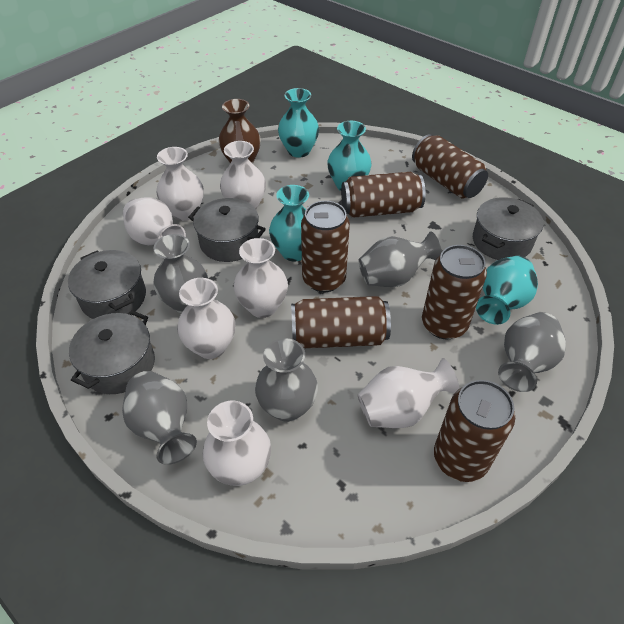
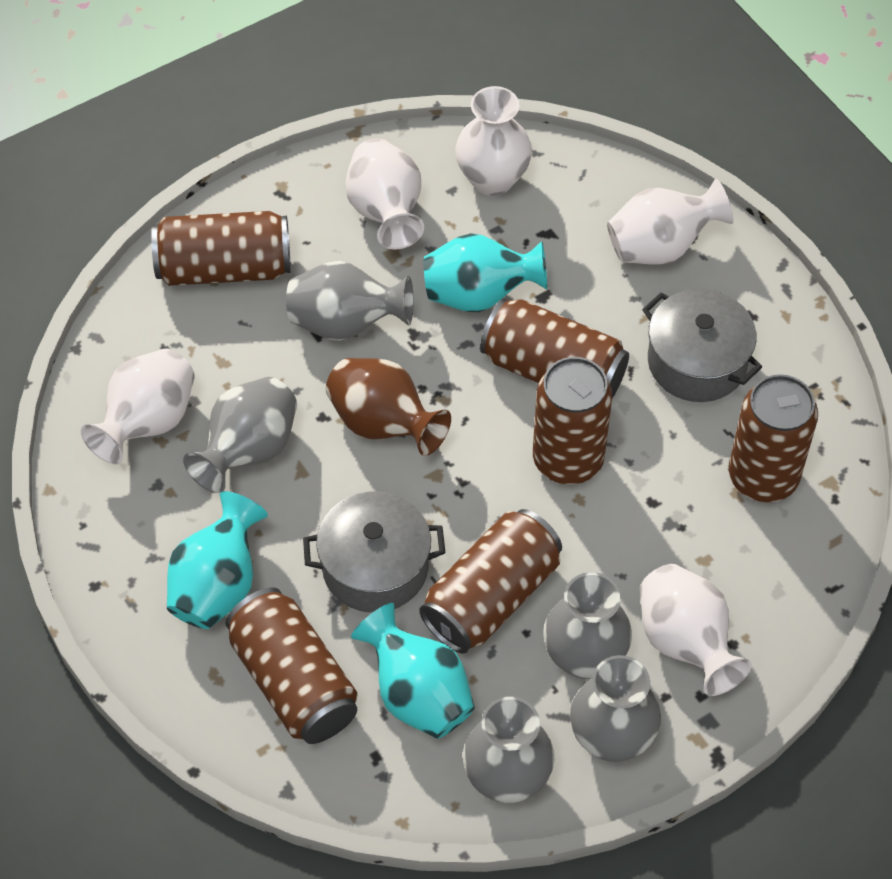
grey pot: [68,250,146,319] [69,310,155,394] [188,198,266,262] [473,197,543,260] = 4 -> [303,492,445,613] [642,289,762,402] = 2
turquoise vase: [269,185,309,262] [278,88,319,158] [327,121,372,191] [476,256,538,325] = 4 -> [167,491,268,629] [351,603,475,739] [423,233,547,312] = 3
white vase: [123,197,186,245] [157,147,204,221] [177,278,235,359] [203,401,271,486] [220,141,266,209] [234,238,288,318] [358,358,460,428] = 7 -> [81,349,195,464] [345,138,424,250] [455,86,532,196] [607,179,733,265] [639,564,752,696] = 5

